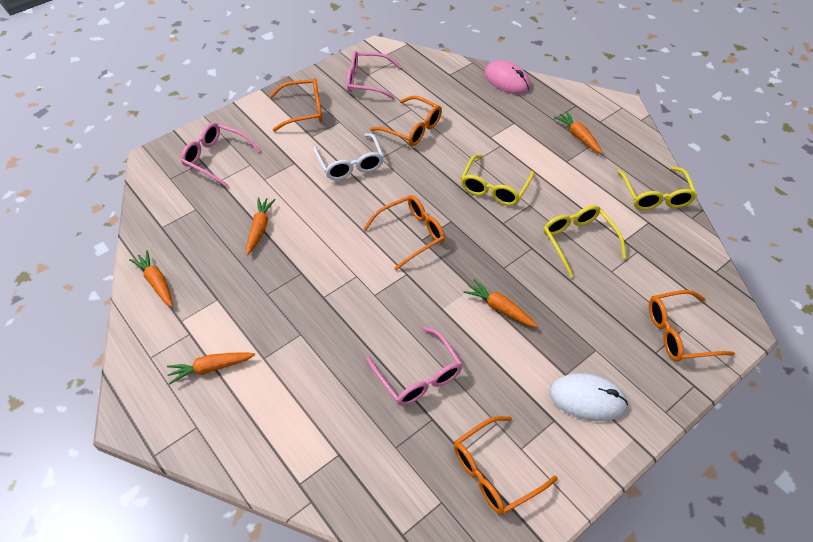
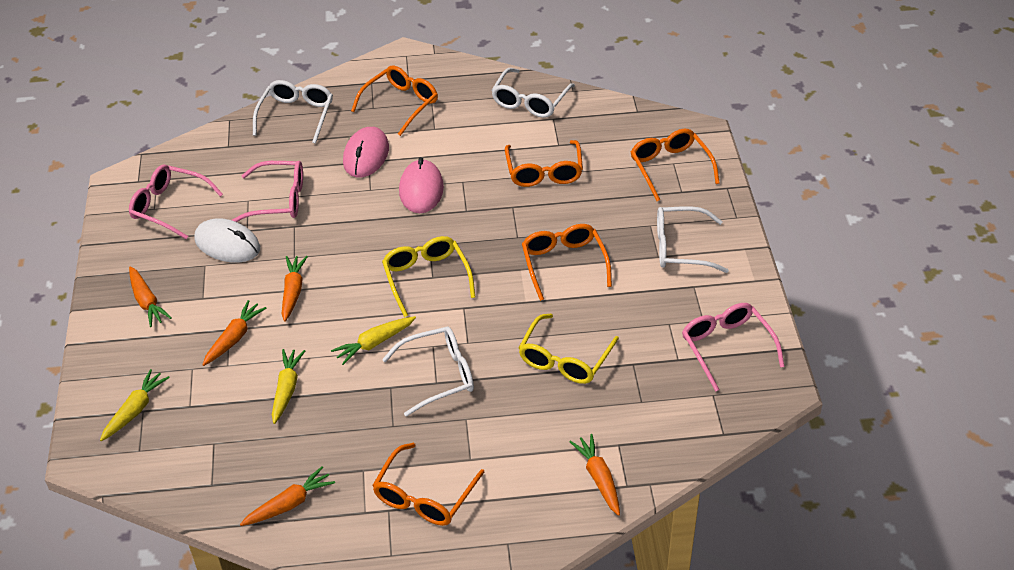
pink mouse: [484,60,531,94] = 1 -> [343,127,389,177] [399,157,444,213] = 2
white glasses: [314,133,384,180] = 1 -> [253,80,333,144] [382,327,474,417] [491,68,575,118] [657,206,729,273] = 4
yellow carrot: none = 0 -> [100,369,170,441] [272,349,305,424] [331,316,416,365] = 3
yellow glasses: [461,155,534,206] [544,205,626,278] [617,167,697,210] = 3 -> [382,236,475,317] [519,313,619,384] = 2

